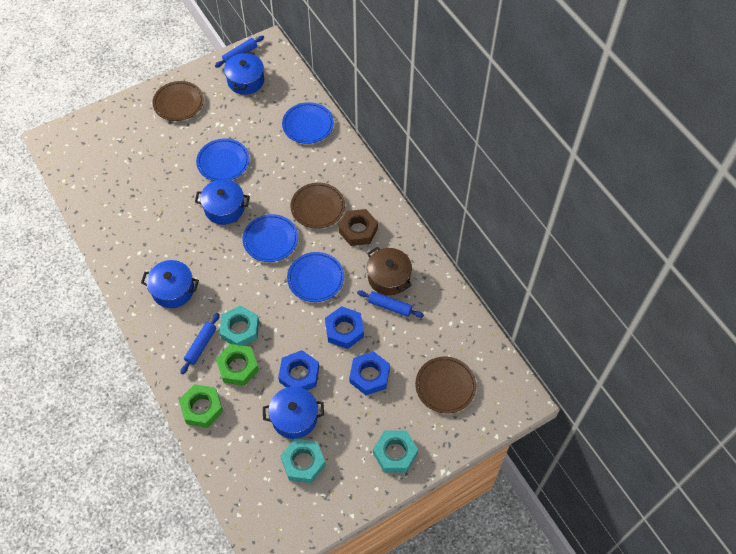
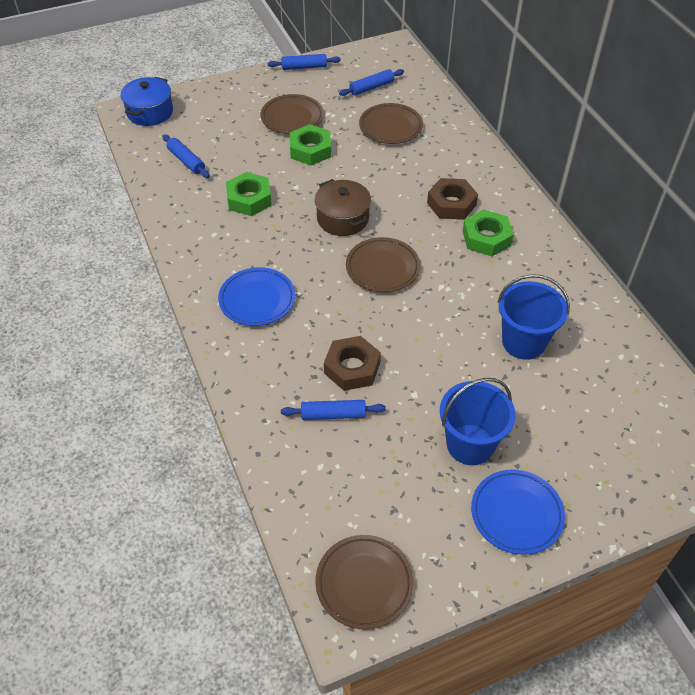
blue bucket: none = 0 -> [440,378,516,465] [497,274,570,360] = 2
blue nut: [278,350,319,390] [325,306,364,349] [349,351,390,395] = 3 -> none = 0
blue plate: [196,138,250,181] [243,214,298,262] [282,102,334,144] [287,252,344,302] = 4 -> [218,267,295,326] [471,470,565,555] = 2
blue pot: [141,260,199,308] [195,179,250,225] [224,51,264,95] [263,387,324,439] = 4 -> [120,77,173,126] = 1
blue rolling pin: [180,313,220,375] [215,36,264,67] [357,290,424,318] = 3 -> [162,134,210,178] [268,54,341,70] [281,400,386,420] [339,69,404,96] = 4
brown nut: [339,209,378,246] = 1 -> [324,336,381,391] [427,178,478,220] = 2
brown plate: [152,81,204,121] [290,183,345,229] [415,357,476,414] = 3 -> [260,94,324,134] [315,535,413,629] [346,237,420,292] [359,103,423,144] = 4
green nut: [179,384,223,428] [216,344,259,386] = 2 -> [226,172,272,216] [290,124,331,165] [463,209,514,256] = 3
turquoise nut: [220,305,259,346] [280,439,326,483] [373,430,418,473] = 3 -> none = 0

